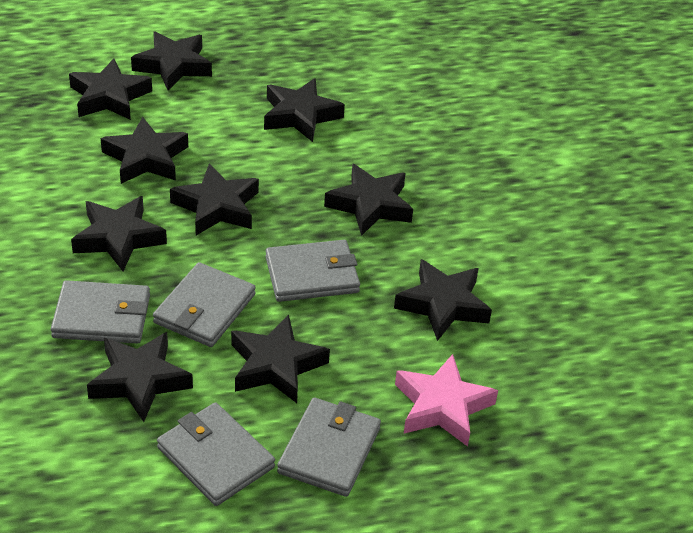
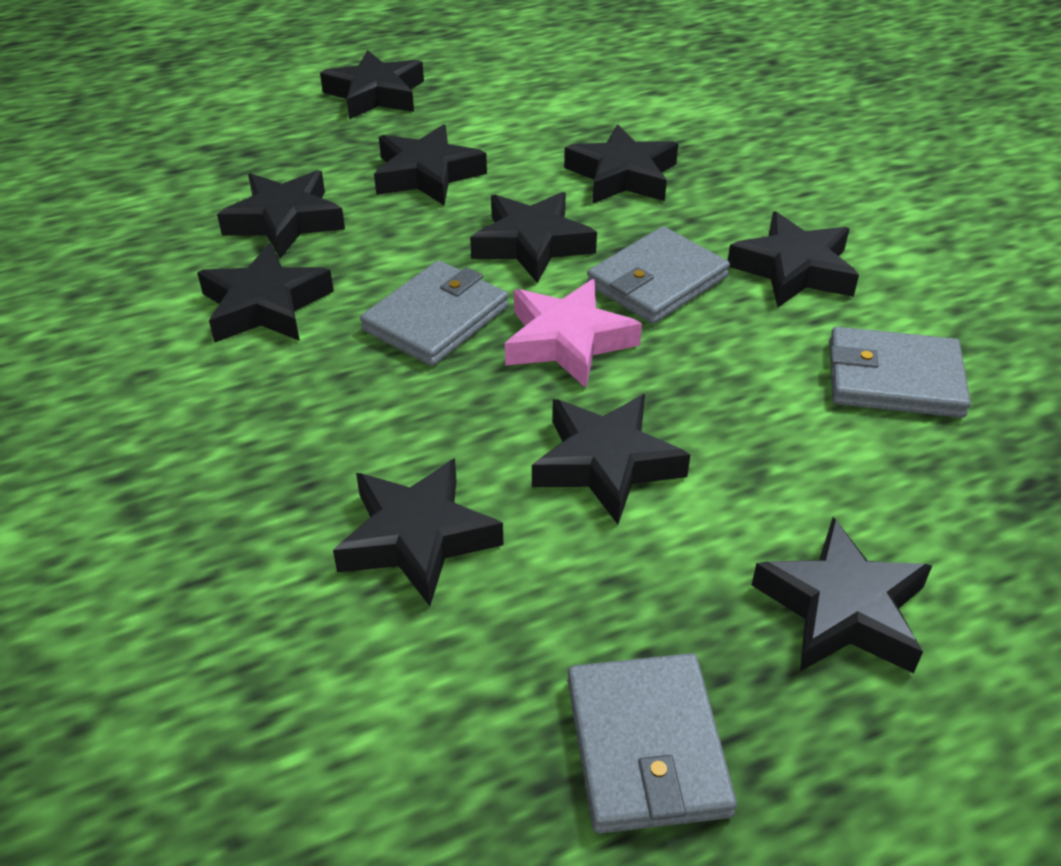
grey wallet: [51,280,150,344] [153,262,256,347] [157,402,275,506] [265,240,360,302] [277,397,381,497] = 5 -> [360,260,509,366] [567,653,737,834] [587,226,730,324] [830,327,971,418] = 4

